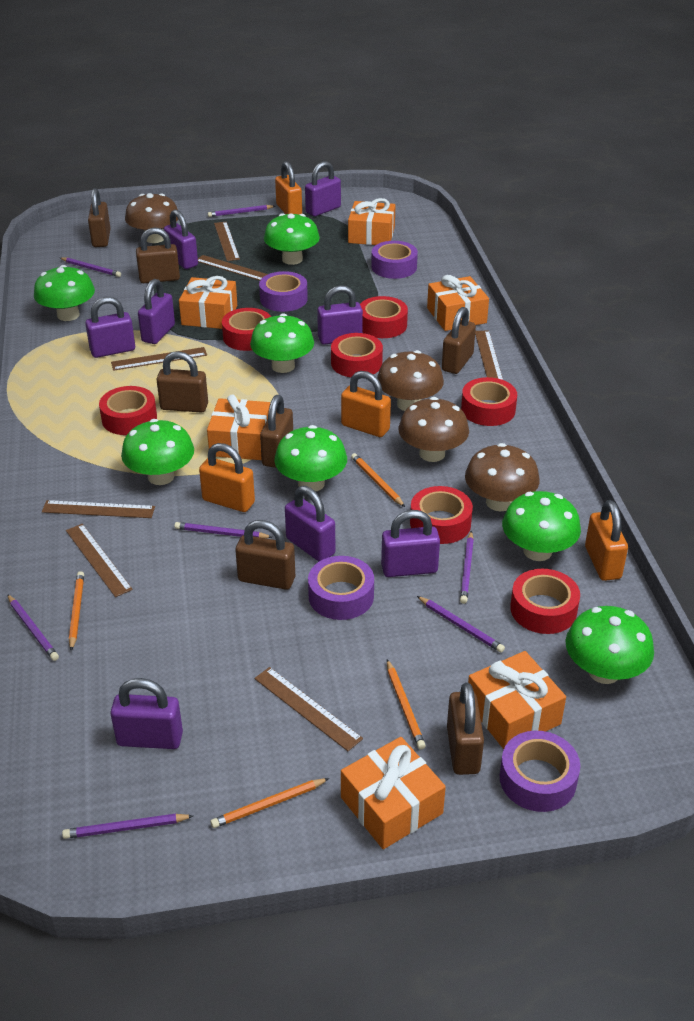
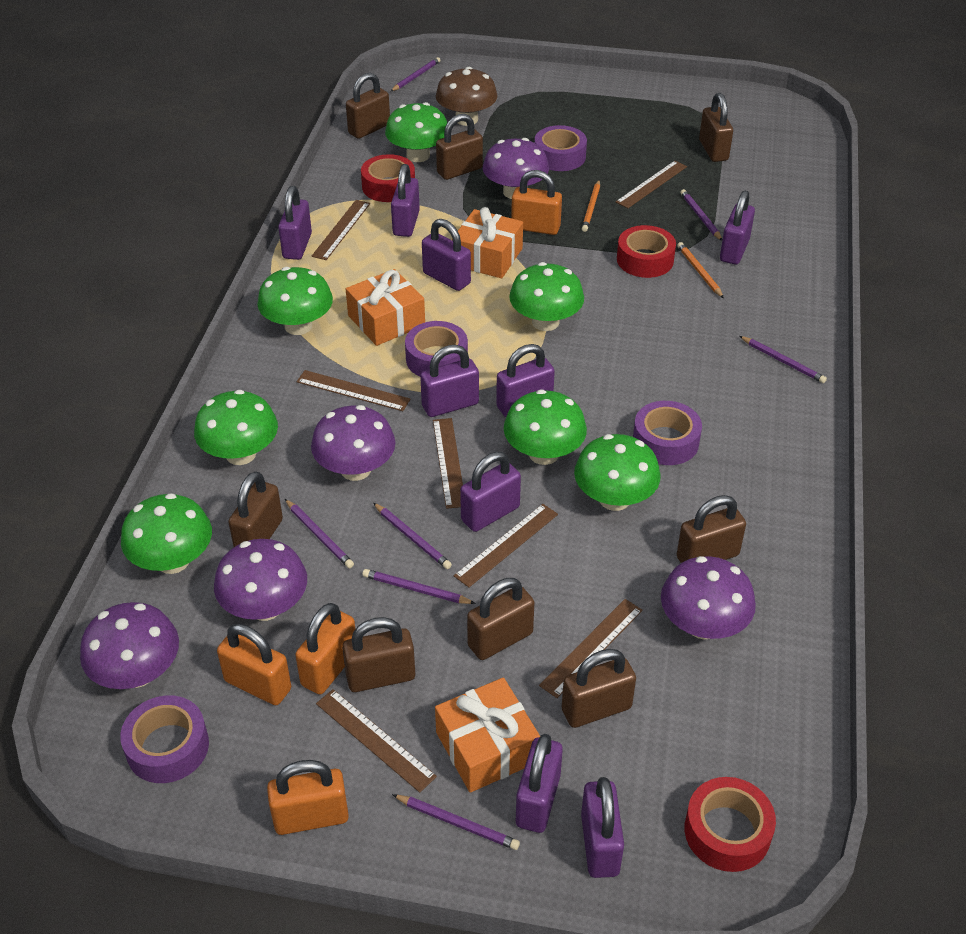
brown mushroom: [125,193,178,243] [377,350,444,411] [398,397,469,462] [465,443,540,511] = 4 -> [436,67,498,126] = 1
brown padlock: [88,188,111,247] [136,228,180,283] [157,351,208,412] [235,520,295,590] [260,395,293,468] [442,307,476,374] [447,682,484,775] = 7 -> [228,471,283,547] [342,617,415,692] [346,73,390,139] [436,114,483,180] [467,578,535,660] [562,649,636,728] [677,495,746,563] [699,93,733,162] = 8
orange gift: [179,276,237,329] [207,394,270,460] [341,737,446,849] [348,198,395,245] [427,275,489,331] [468,651,566,749] = 6 -> [346,269,425,346] [435,678,540,793] [452,207,523,278] = 3
orange pencil: [69,571,84,651] [210,778,329,828] [351,453,405,507] [387,659,426,750] = 4 -> [582,180,600,232] [677,242,724,298] = 2
purple mushroom: none = 0 -> [80,602,179,689] [214,539,307,621] [311,405,395,481] [483,138,549,199] [661,556,756,639] = 5
purple padlock: [85,297,135,358] [110,678,183,749] [138,279,175,344] [164,209,198,269] [285,486,335,561] [305,161,341,216] [317,285,363,345] [381,510,440,577] = 8 -> [278,186,312,260] [391,164,420,237] [420,345,479,417] [422,219,471,291] [460,452,521,532] [496,344,555,417] [516,734,563,833] [581,777,624,878] [720,190,755,264] = 9
red tape: [99,386,157,435] [222,308,271,351] [331,333,383,377] [360,296,408,338] [410,486,473,544] [461,377,517,426] [510,569,580,634] = 7 -> [361,154,415,202] [617,225,676,278] [684,777,776,872] = 3

